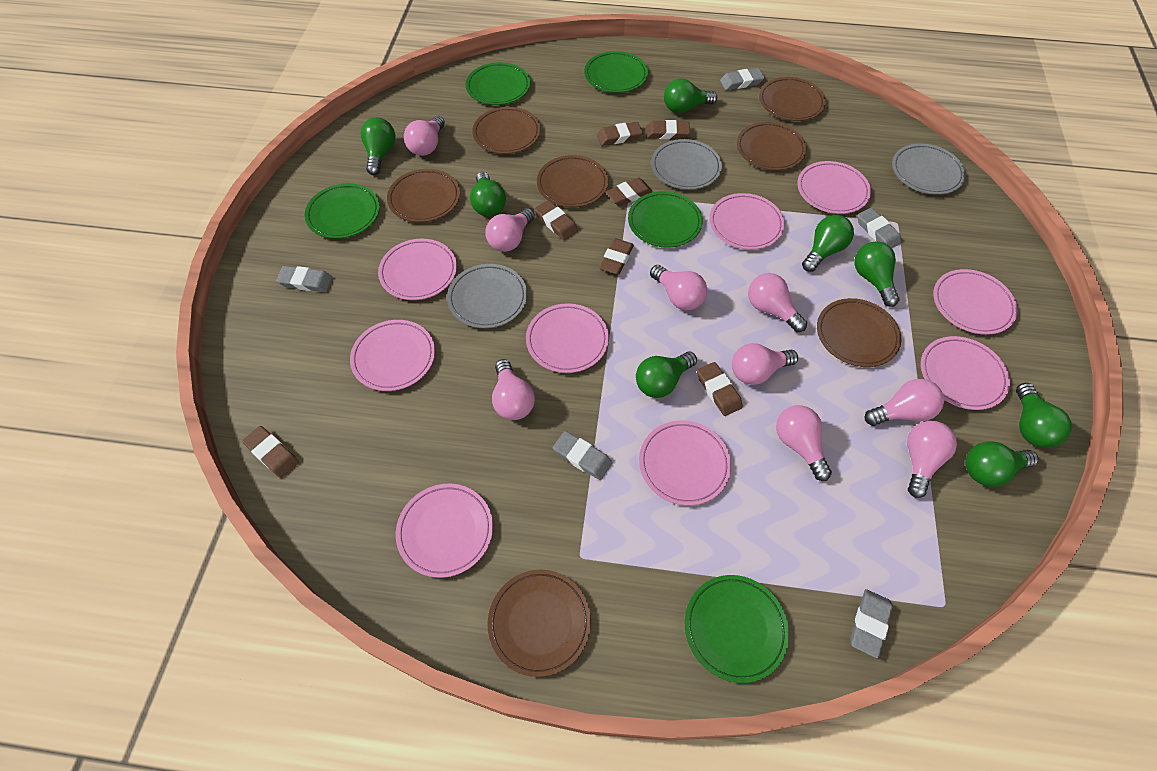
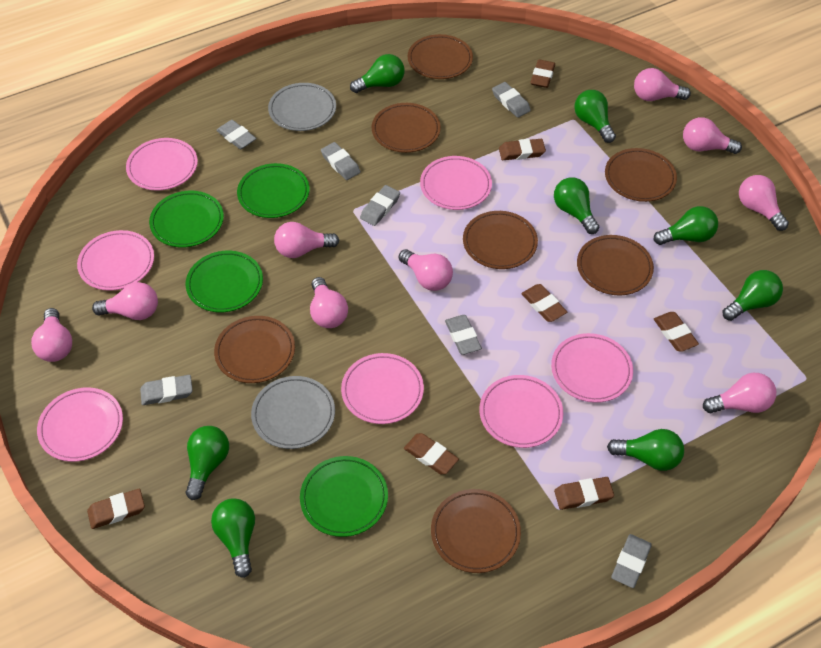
green plate: [305,183,380,239] [465,62,530,105] [584,51,648,93] [628,191,703,248] [685,575,789,683] = 5 -> [149,191,224,247] [186,251,263,312] [237,163,310,218] [300,456,388,537] = 4
grey eraser: [276,266,332,292] [553,431,612,480] [720,68,765,90] [850,589,893,658] [857,208,901,248] = 5 -> [140,375,193,405] [216,120,256,149] [321,142,361,180] [360,185,400,226] [445,315,482,355] [492,82,531,118] [611,534,652,588] = 7
grey plate: [447,264,527,328] [651,139,722,190] [892,144,966,195] = 3 -> [251,376,335,449] [268,83,336,131] = 2
pink plate: [350,320,435,391] [378,239,457,300] [396,484,493,578] [526,303,609,373] [639,421,731,506] [709,193,785,250] [797,161,871,214] [921,336,1010,410] [933,269,1018,335] = 9 -> [37,387,123,462] [77,230,154,291] [126,138,198,191] [341,353,424,424] [420,156,492,210] [479,375,563,448] [551,333,633,403] = 7

